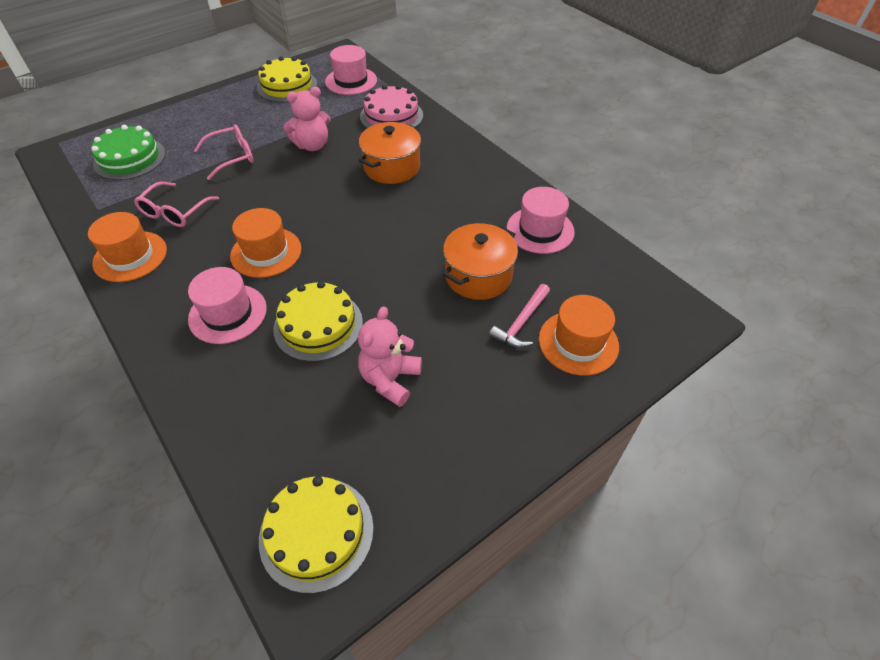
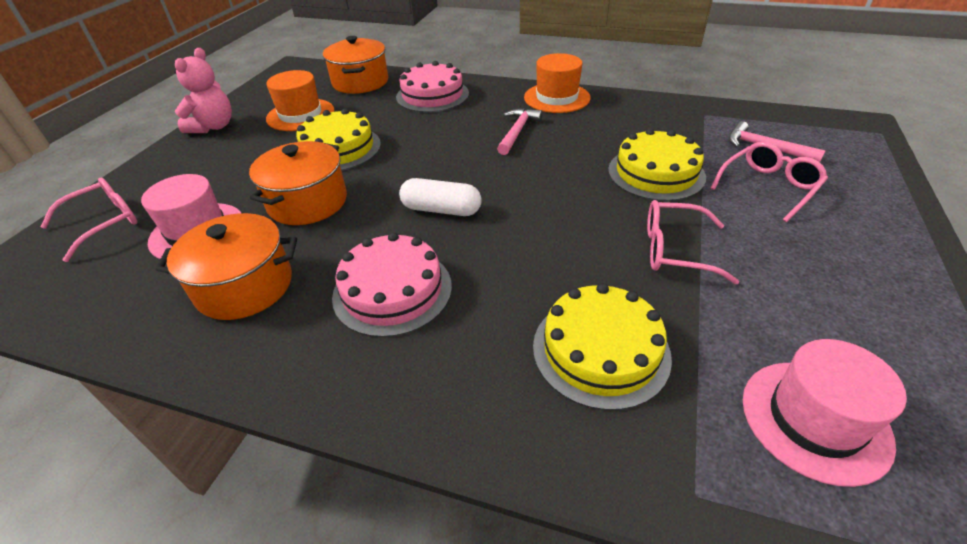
green cake: [91,125,165,180] = 1 -> none = 0
orange hat: [88,212,167,282] [230,208,301,278] [539,295,619,376] = 3 -> [266,70,334,131] [524,53,591,113] = 2
orange pot: [359,122,421,184] [443,223,518,300] = 2 -> [155,213,297,320] [249,141,347,225] [323,36,388,94] = 3
pink cake: [360,85,423,128] = 1 -> [332,232,452,337] [396,61,469,113] = 2
pink glasses: [134,182,219,227] [194,124,254,180] = 2 -> [41,177,137,262] [647,200,739,284] [711,142,828,222] = 3
pink hammer: [489,284,550,348] = 1 -> [497,108,542,155] [729,121,826,162] = 2
pink hat: [188,267,267,344] [325,45,377,95] [507,187,575,254] = 3 -> [141,174,241,259] [743,339,907,487] = 2
pink teddy bear: [283,87,331,151] [358,306,422,407] = 2 -> [174,48,232,133] = 1
white capsule: none = 0 -> [399,178,482,216] = 1

